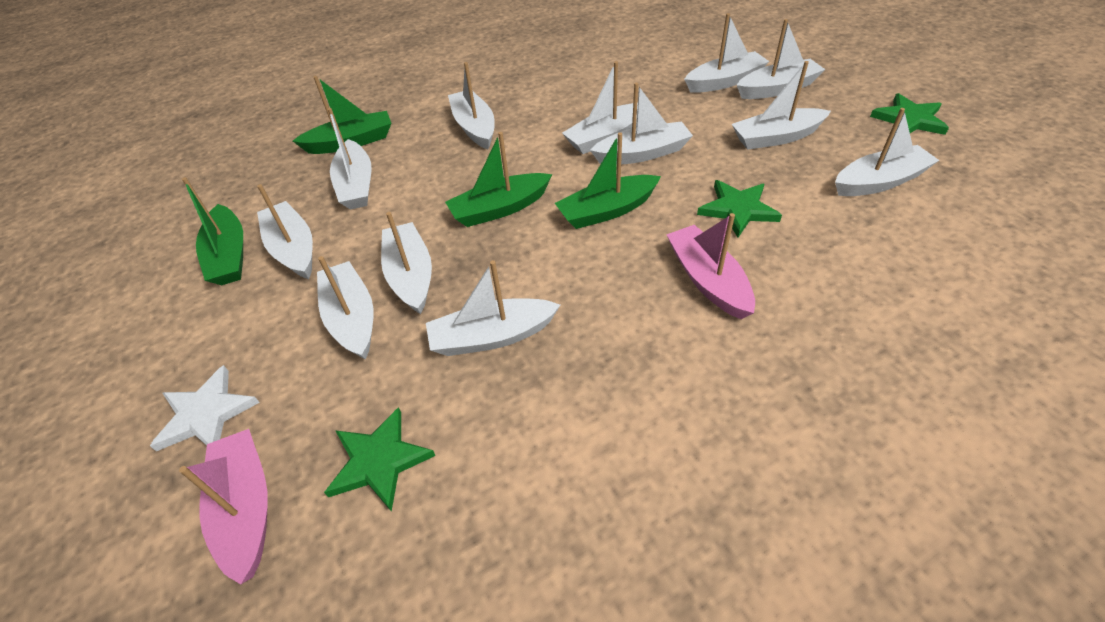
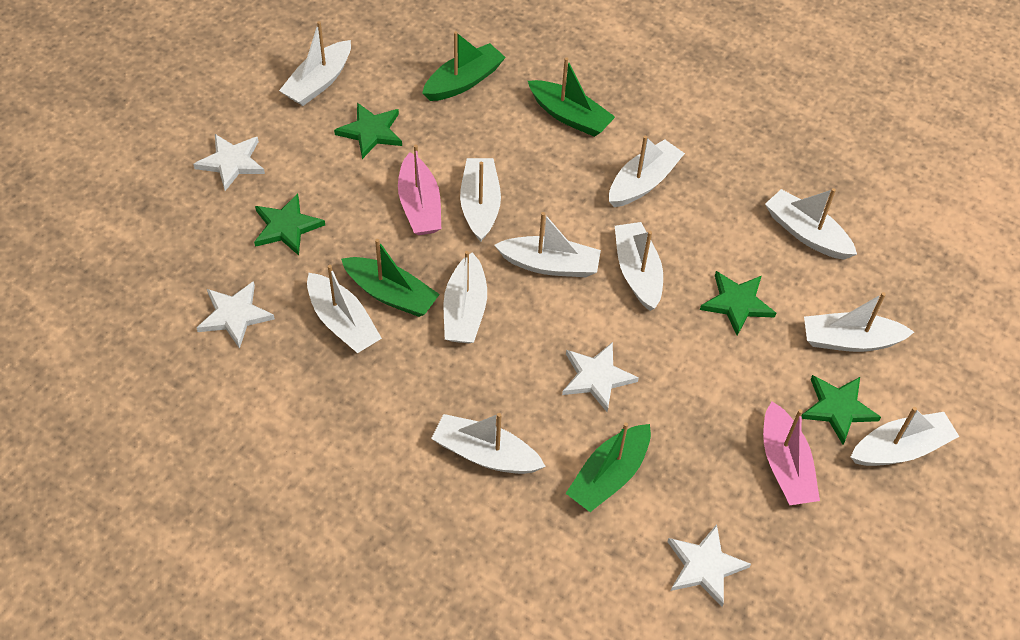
green star: [324,407,435,512] [697,180,782,237] [870,93,949,135] = 3 -> [254,194,325,256] [334,103,402,159] [700,271,776,336] [802,375,881,444] = 4
white boat: [257,184,313,279] [317,256,373,360] [328,108,372,210] [381,212,432,314] [426,260,560,356] [448,62,495,149] [562,61,638,154] [590,83,693,164] [684,13,770,93] [732,61,831,150] [737,19,825,99] [835,108,939,196] = 12 -> [279,21,351,106] [307,265,382,353] [431,413,546,474] [444,251,487,343] [460,158,501,242] [494,212,601,277] [609,136,685,207] [615,222,663,311] [765,188,857,260] [804,292,914,352] [851,407,959,466] = 11
white star: [150,365,260,451] = 1 -> [193,134,265,191] [196,281,275,349] [562,342,639,412] [668,524,751,607] = 4

